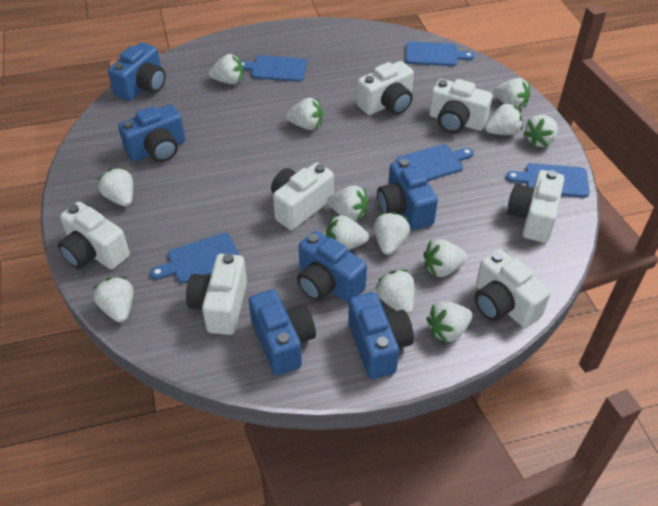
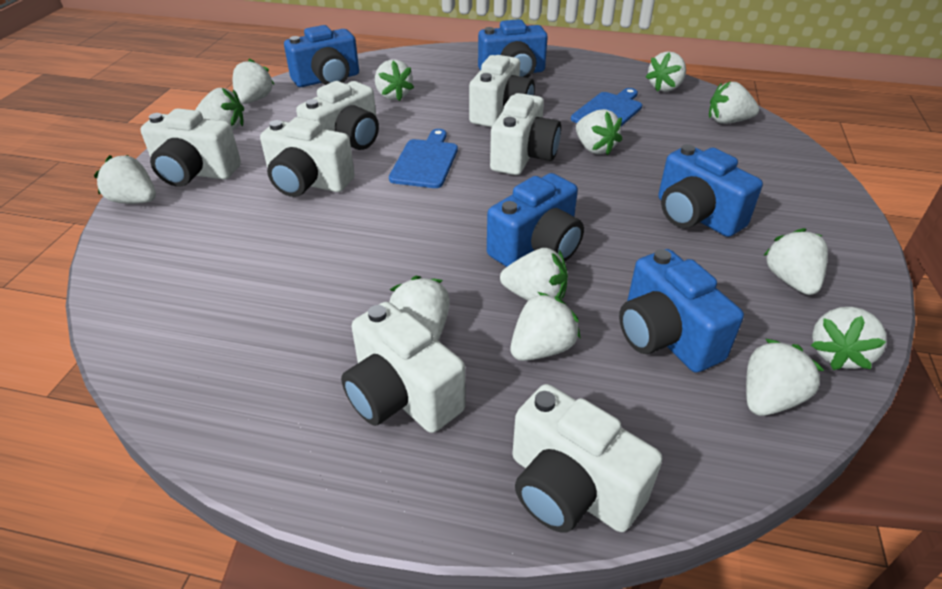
blue camera: [108,42,166,101] [118,105,185,162] [249,289,316,375] [297,231,367,303] [348,292,414,379] [377,159,438,230] = 6 -> [284,25,359,87] [478,19,548,78] [487,173,584,267] [619,249,744,373] [658,144,763,237] = 5
blue cutting board: [150,233,239,284] [241,55,307,82] [396,144,474,181] [405,41,475,66] [506,163,590,198] = 5 -> [389,129,458,188] [571,88,642,126] = 2

